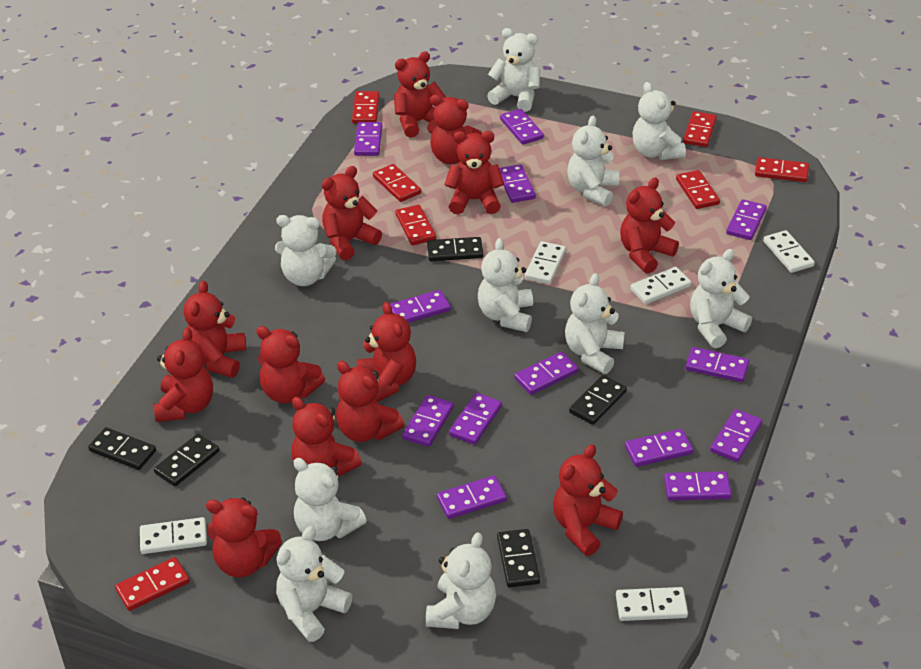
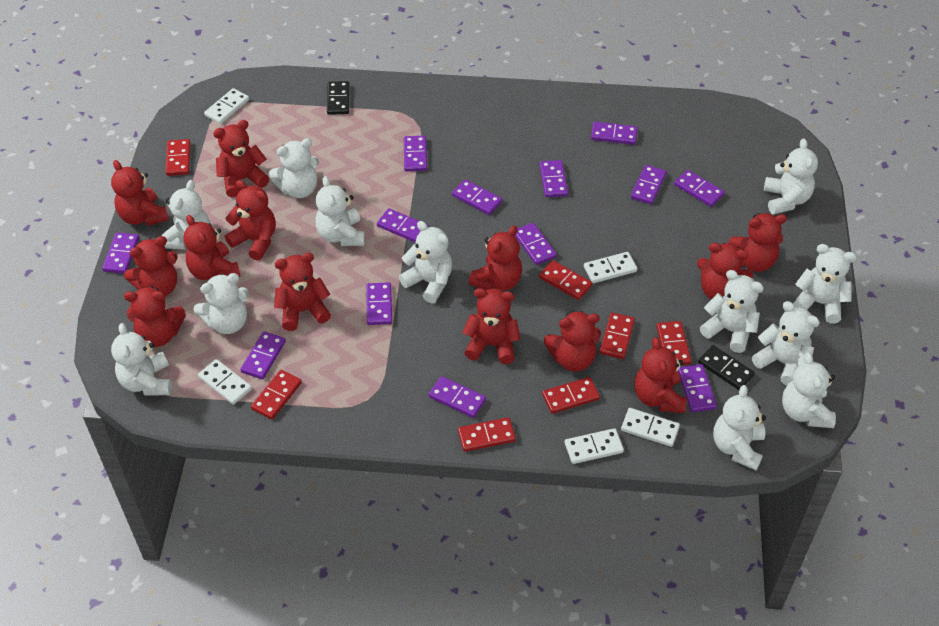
black domino: [88,427,156,470] [154,434,219,486] [427,237,483,261] [497,529,540,587] [569,375,627,425] = 5 -> [327,81,350,115] [698,345,755,390] = 2
white teddy bear: [275,215,336,286] [276,526,352,642] [293,458,367,541] [426,532,496,629] [478,238,533,332] [487,28,540,112] [565,273,625,374] [567,116,619,206] [632,82,686,160] [690,249,752,348] = 10 -> [111,323,172,396] [162,180,210,250] [193,273,249,334] [268,138,319,198] [315,176,365,246] [399,221,452,303] [700,270,764,353] [713,385,766,470] [752,301,820,385] [764,138,818,215] [782,352,836,428] [793,244,856,324] = 12

